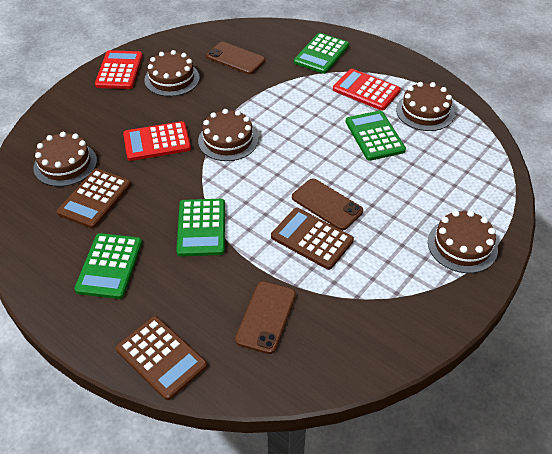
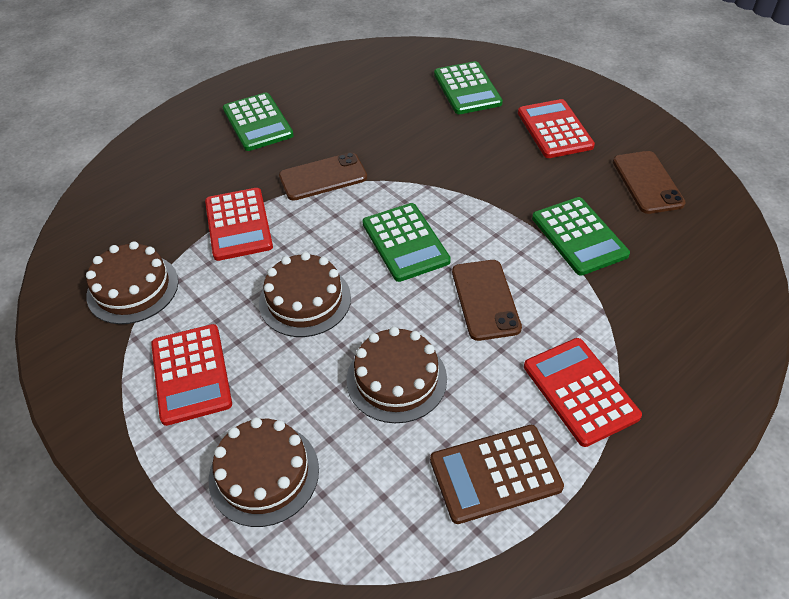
brown cake: [33,132,97,187] [144,50,200,97] [198,109,258,161] [396,82,455,131] [428,210,498,273] = 5 -> [86,241,178,324] [209,417,319,527] [259,252,351,337] [346,327,447,423] = 4
brown calculator: [57,169,131,229] [116,316,207,400] [271,208,354,270] = 3 -> [430,425,564,524] = 1
red calculator: [95,50,143,89] [123,121,191,161] [333,69,401,111] = 3 -> [151,324,232,426] [205,188,273,261] [518,99,595,158] [524,338,642,447] = 4

